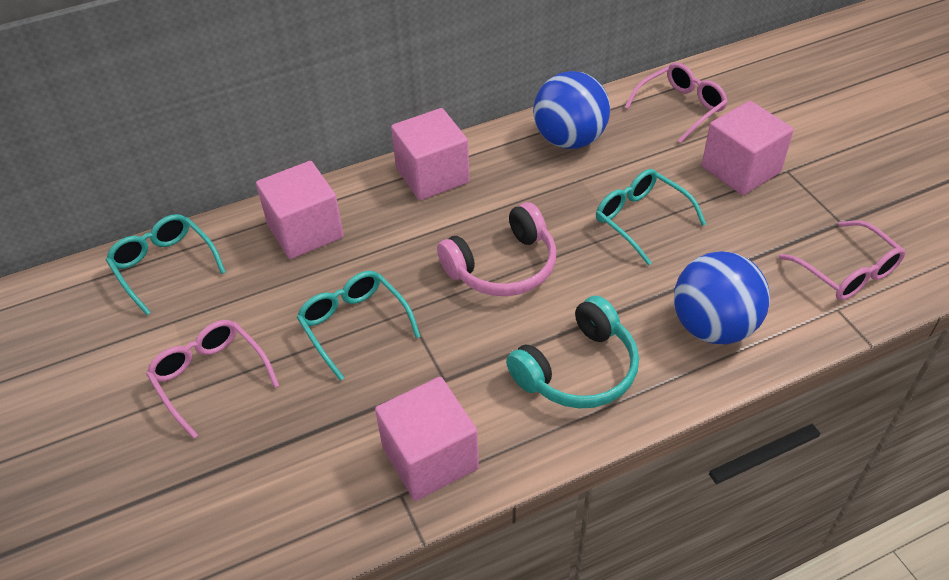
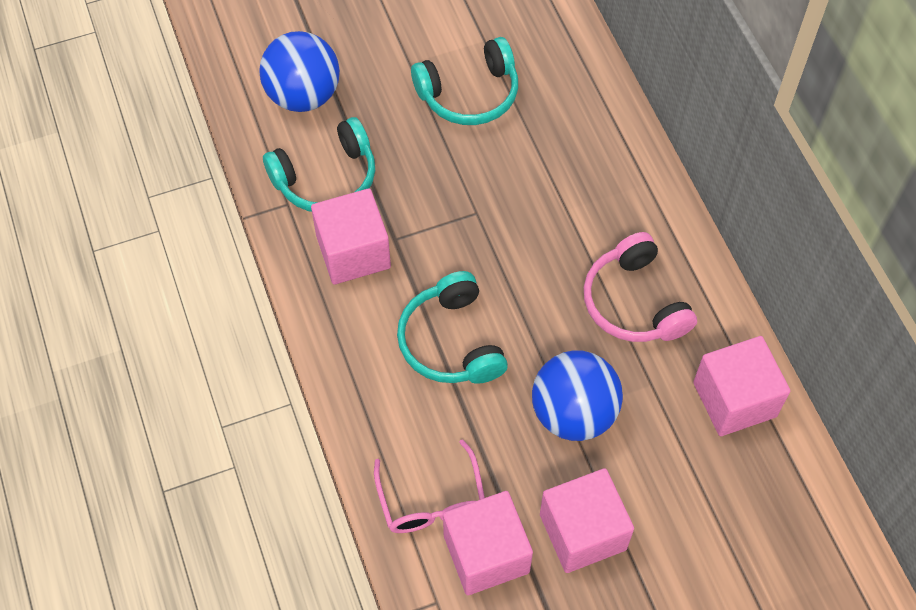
pink glasses: [146,320,279,439] [625,62,728,143] [779,220,906,300] = 3 -> [374,439,485,533] = 1
turquoise glasses: [106,214,226,315] [296,271,421,381] [596,169,706,265] = 3 -> none = 0
turquoise headphones: [506,296,639,409] = 1 -> [263,117,375,212] [397,271,508,384] [411,37,518,125] = 3

